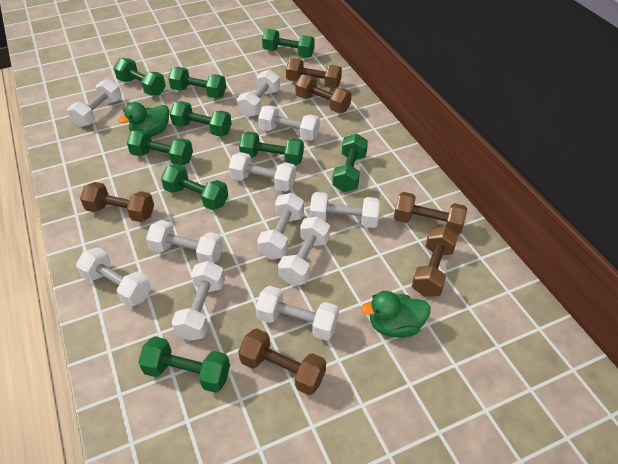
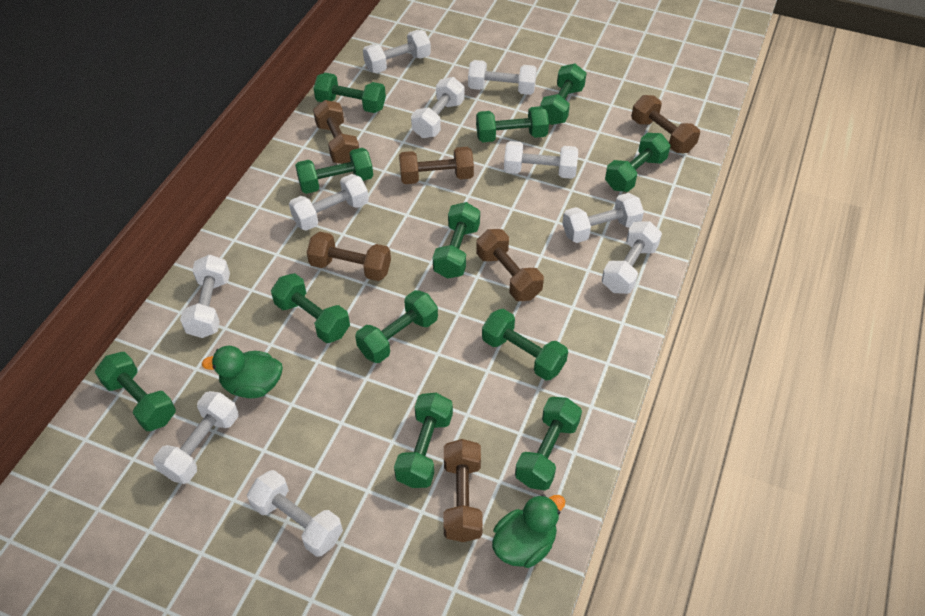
green dumbbell: [114,58,166,96] [127,129,193,165] [138,336,230,393] [161,164,228,210] [168,67,226,98] [170,101,232,137] [239,132,304,166] [262,29,315,57] [332,133,368,192] = 9 -> [95,352,176,431] [271,273,350,343] [295,148,373,194] [314,73,386,113] [355,290,438,363] [394,393,453,488] [433,202,480,279] [476,106,549,142] [482,309,568,380] [515,397,582,490] [540,64,586,125] [605,133,670,192] = 12
white dumbbell: [67,79,122,127] [76,247,151,307] [146,220,223,263] [172,261,225,341] [229,152,296,192] [237,69,280,117] [256,286,339,340] [257,193,304,260] [258,105,320,141] [278,216,330,285] [310,192,380,228] = 11 -> [153,391,238,484] [180,254,230,338] [247,470,343,557] [289,174,369,231] [363,30,431,73] [411,77,465,138] [468,60,537,95] [504,141,578,179] [562,193,644,243] [602,221,662,294] = 10

